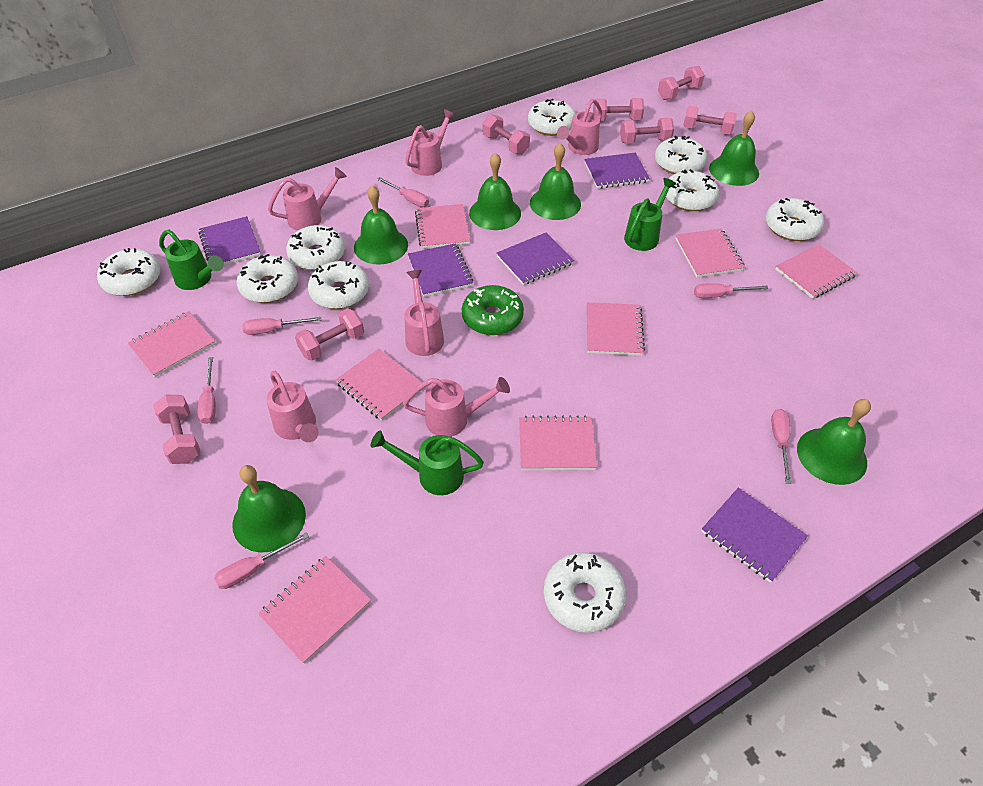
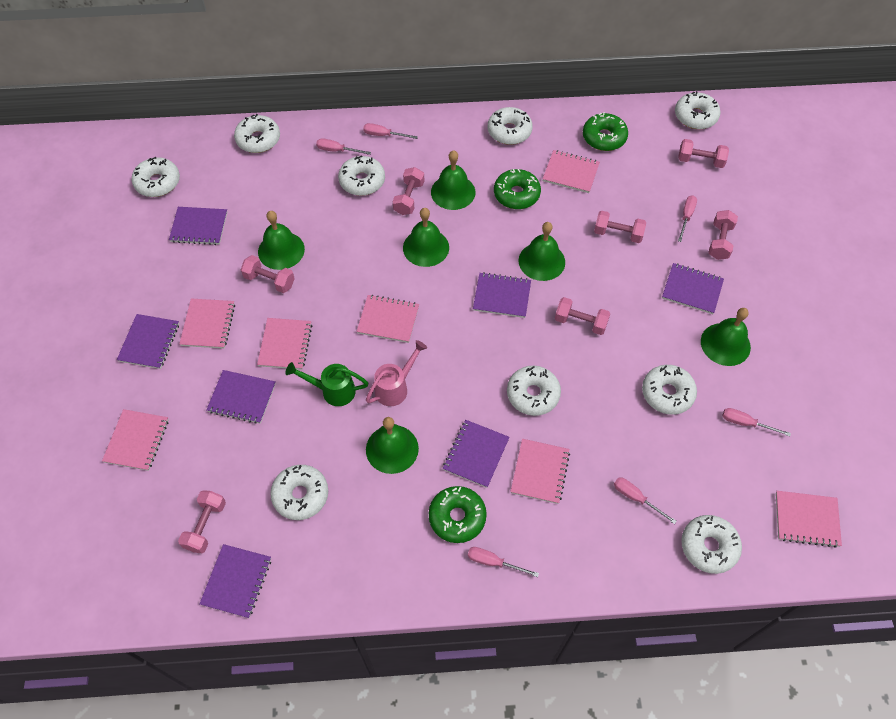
green donut: [462,285,524,335] = 1 -> [429,486,487,543] [494,169,541,209] [583,112,628,151] = 3
green watering can: [159,229,224,290] [371,430,484,495] [624,178,676,251] = 3 -> [285,362,368,406] = 1
pink notebook: [128,311,216,377] [258,556,371,664] [335,349,425,421] [415,204,470,249] [519,415,597,470] [587,302,645,356] [675,228,745,277] [775,244,858,299] = 8 -> [102,409,169,471] [179,298,235,349] [257,318,312,370] [356,295,419,343] [510,439,570,504] [543,150,600,193] [776,491,842,548] = 7
pink watering can: [266,371,319,442] [268,167,347,231] [403,377,510,437] [404,270,444,356] [405,109,456,176] [557,99,602,155] = 6 -> [366,340,427,406] = 1
purple notebook: [198,216,261,265] [408,243,473,297] [496,232,574,285] [584,153,650,189] [701,488,808,583] = 5 -> [117,314,179,369] [169,207,227,245] [199,544,271,618] [206,370,276,424] [443,420,510,488] [473,272,531,318] [662,263,724,314] = 7

